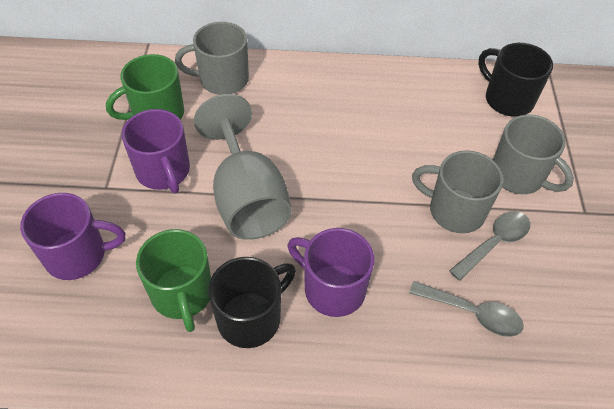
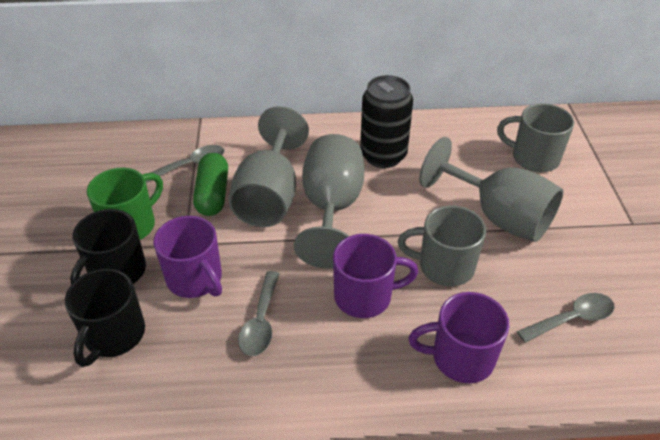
black can: none = 0 -> [360,75,413,168] = 1
green capsule: none = 0 -> [193,153,228,216] = 1
green mug: [106,54,184,120] [136,229,211,332] = 2 -> [87,168,163,240] = 1
grey goblet: [194,94,292,240] = 1 -> [229,106,309,227] [294,134,365,268] [419,137,564,242] = 3
grey mug: [175,22,249,95] [412,150,504,233] [493,115,574,194] = 3 -> [398,205,486,287] [497,103,574,172] = 2
grey spoon: [409,281,523,337] [449,211,530,281] = 2 -> [146,145,224,183] [238,271,280,356] [517,293,615,343] = 3

